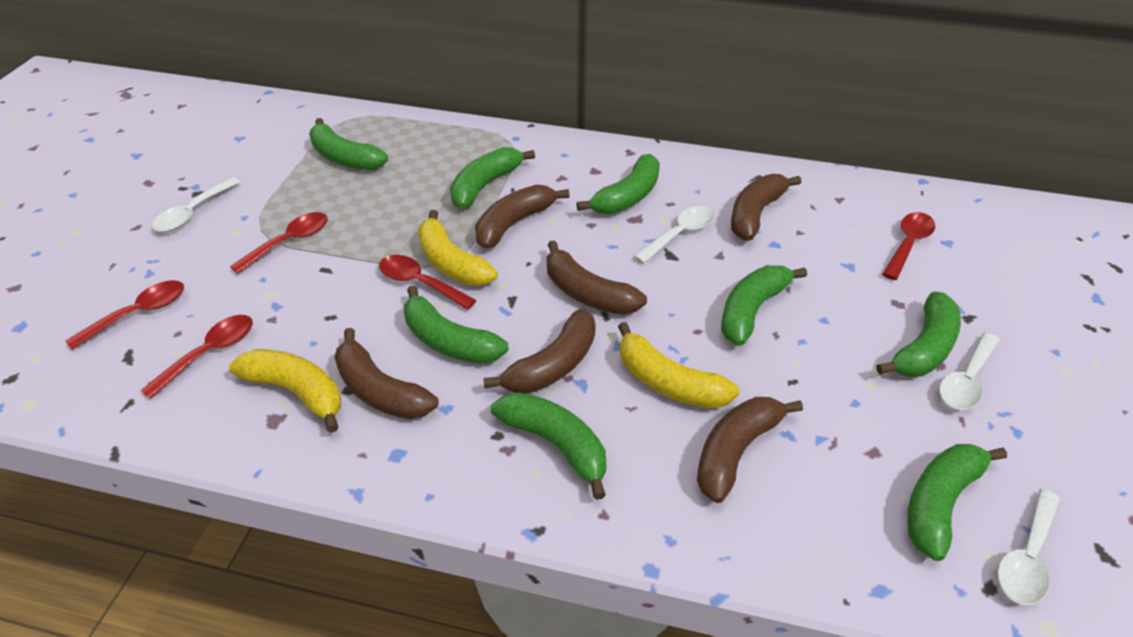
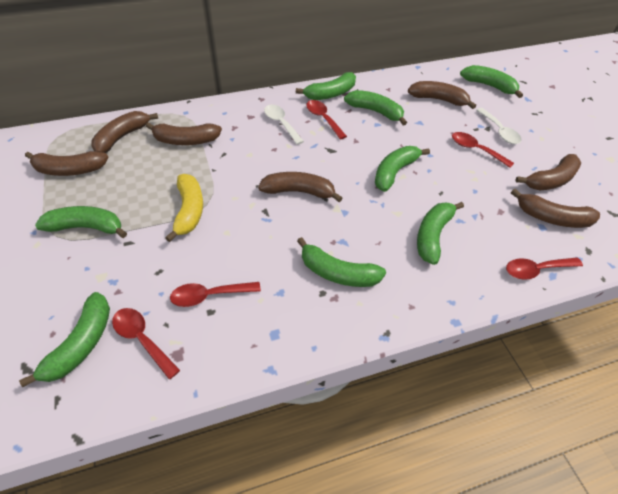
brown banana: [334,328,439,419] [475,185,570,249] [483,309,596,394] [547,240,647,315] [697,397,803,503] [731,174,801,241] = 6 -> [25,151,108,176] [91,111,158,153] [146,122,222,145] [258,172,342,202] [408,81,476,109] [511,189,600,228] [515,154,581,190] = 7
white spoon: [152,177,240,232] [633,206,715,264] [939,332,1000,410] [997,489,1060,605] = 4 -> [264,105,304,145] [476,108,522,144] = 2
yellow banana: [229,349,341,433] [418,210,498,286] [618,322,739,409] = 3 -> [165,174,203,242] = 1

